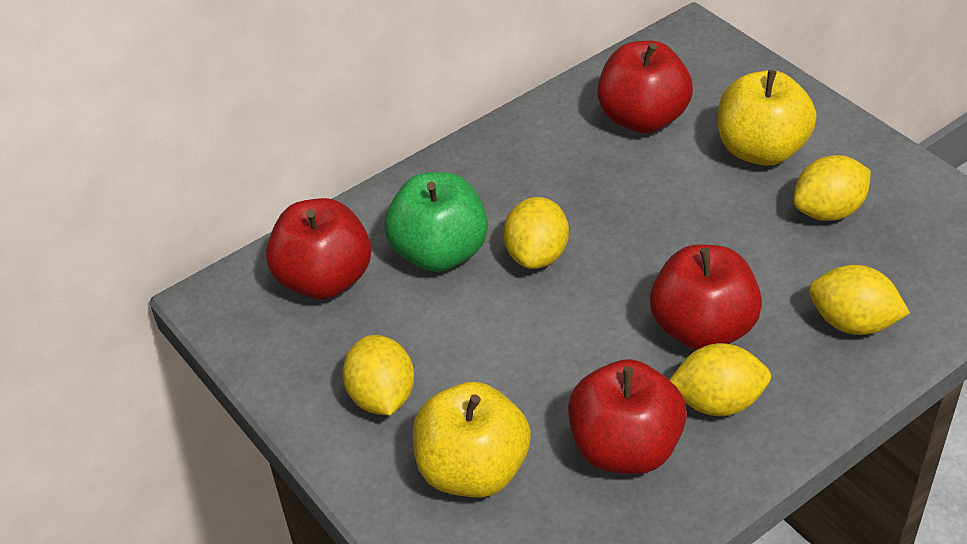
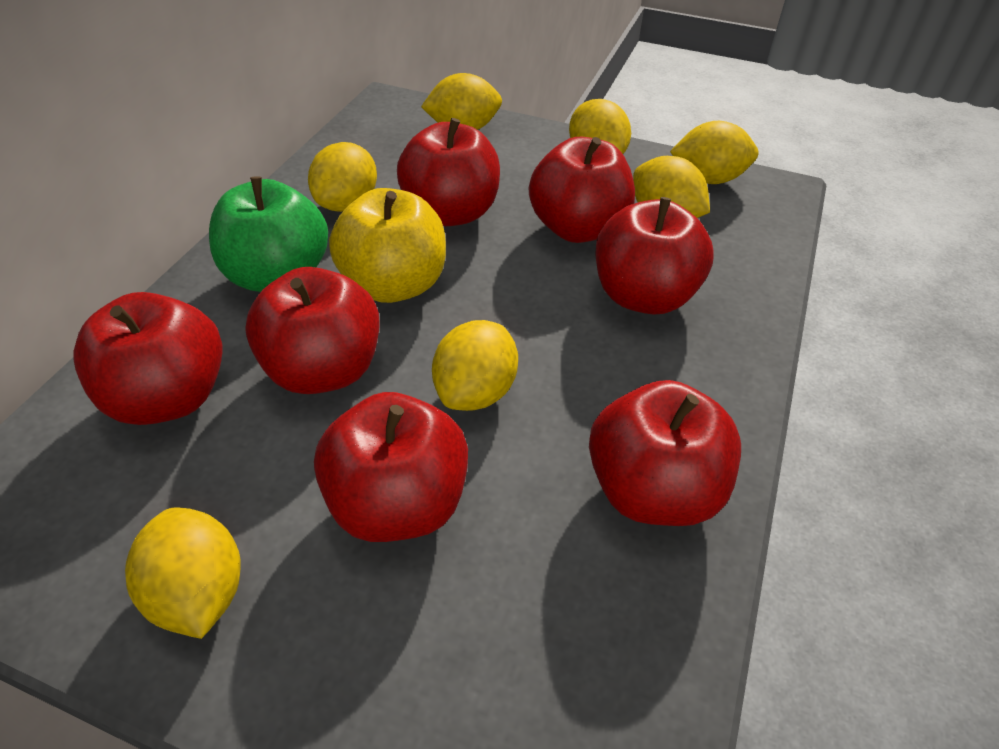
red apple: [266,198,371,299] [568,359,687,474] [597,41,693,133] [650,244,762,350] = 4 -> [73,292,223,425] [245,267,379,394] [314,392,468,542] [397,118,500,226] [529,137,635,243] [589,380,741,526] [595,197,714,314] = 7
yellow apple: [413,382,531,498] [718,70,817,166] = 2 -> [329,188,446,303] = 1
yellow lemon: [342,335,414,415] [503,197,569,269] [669,343,771,416] [794,155,871,221] [809,265,910,335] = 5 -> [125,507,241,639] [308,142,377,212] [421,73,502,130] [432,320,518,411] [569,99,631,154] [633,156,710,218] [670,121,759,184] = 7

